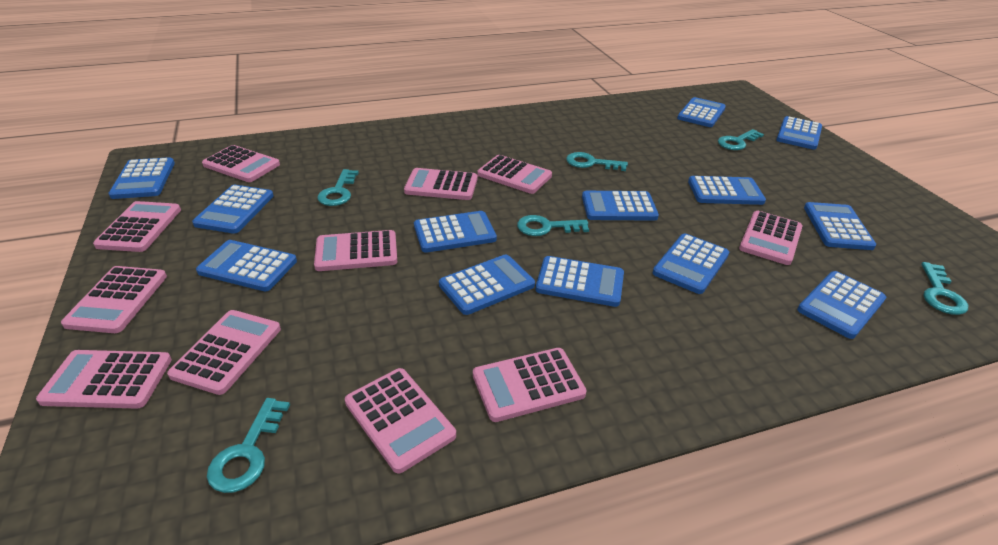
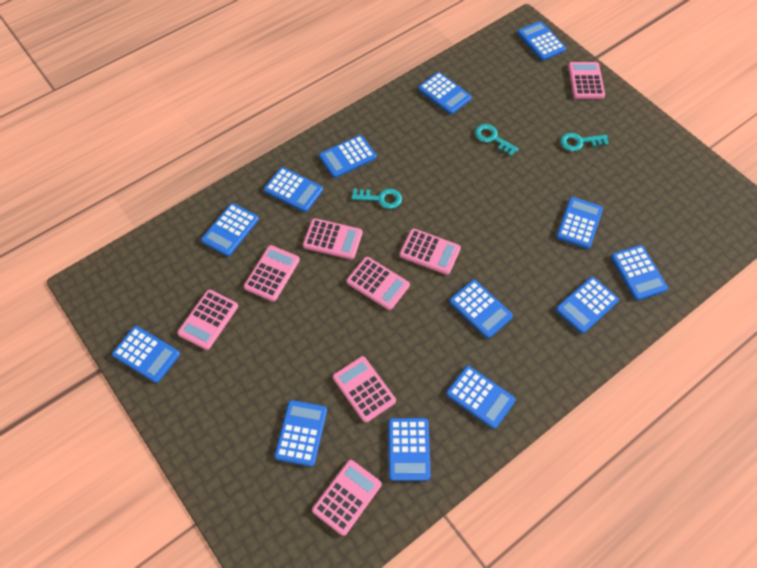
pink calculator: [36,350,172,409] [61,266,167,333] [93,201,181,252] [167,310,281,395] [202,145,280,182] [314,230,397,271] [345,368,456,473] [404,168,477,200] [473,348,587,422] [477,155,552,194] [739,211,802,265] = 11 -> [177,290,238,350] [244,245,300,302] [303,218,362,259] [312,460,381,536] [333,356,396,423] [347,257,410,310] [399,228,461,275] [568,62,605,99] = 8
turquoise key: [207,398,290,493] [317,169,359,206] [517,215,589,236] [566,152,628,171] [718,129,764,150] [921,262,968,315] = 6 -> [351,189,402,209] [475,124,519,156] [560,133,609,151] = 3

